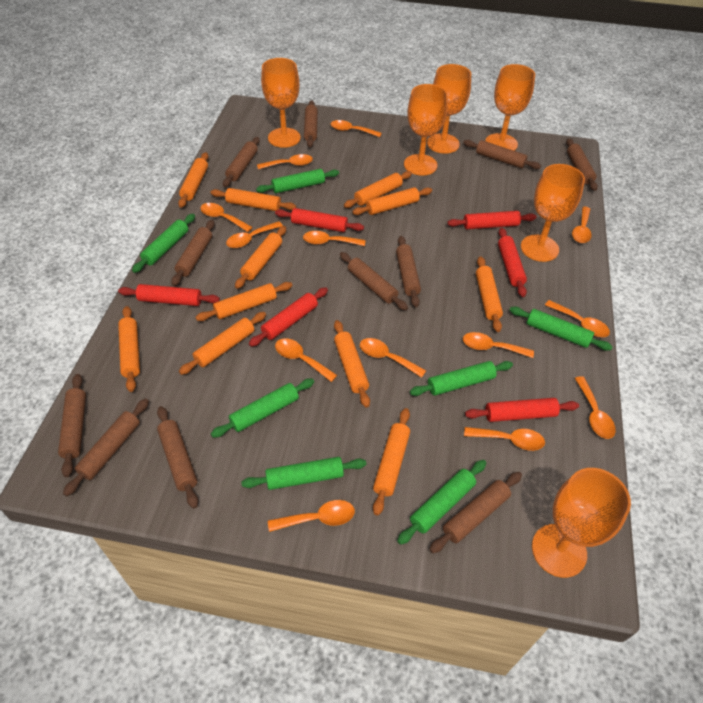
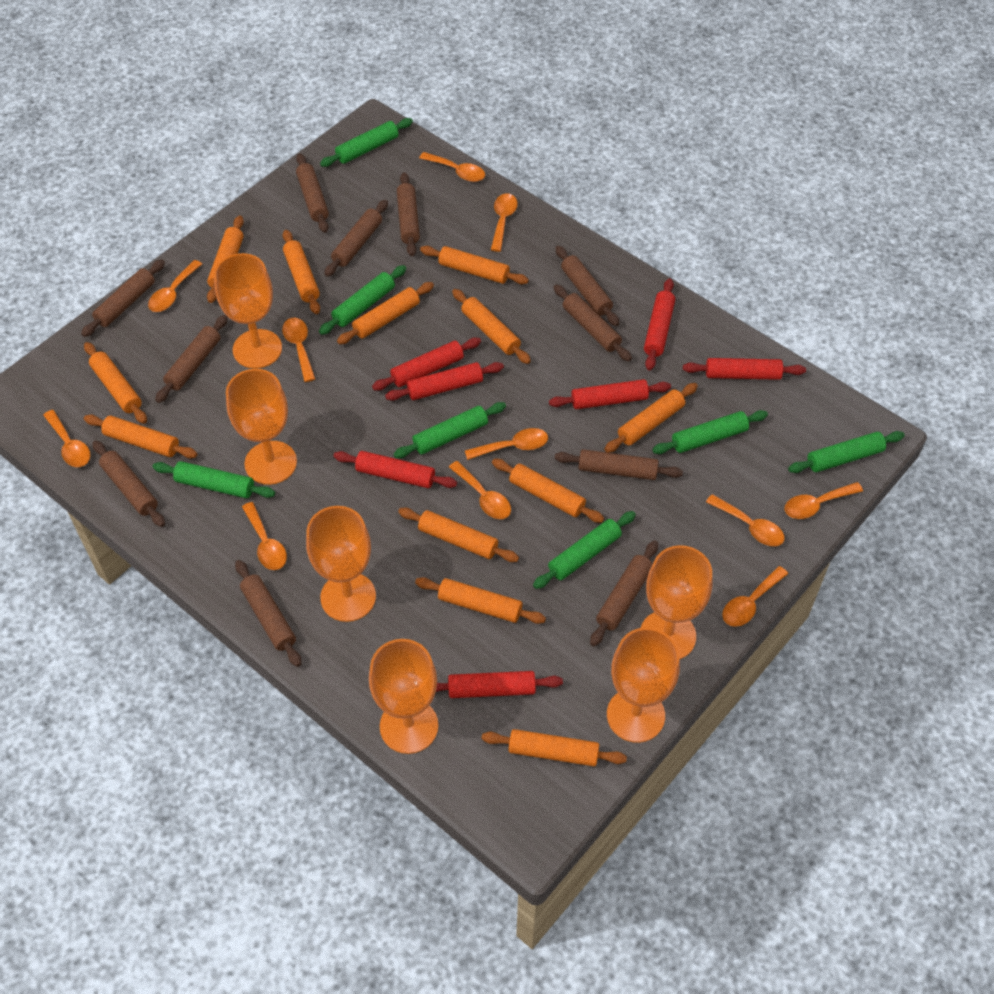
orange rolling pin: [118,306,140,392] [178,152,208,208] [179,312,266,375] [196,282,293,321] [211,188,296,211] [235,226,286,289] [334,320,370,408] [344,171,412,208] [352,187,432,215] [373,408,410,515] [476,256,503,332] = 11 -> [84,342,147,424] [84,415,197,458] [207,216,244,303] [283,230,320,314] [337,282,434,344] [398,507,519,562] [415,577,546,624] [420,246,529,284] [452,289,531,364] [482,729,627,766] [492,459,604,523] [604,383,698,453] = 12
orange spoon: [200,203,253,232] [226,221,283,248] [257,154,313,169] [268,500,355,532] [275,338,337,382] [303,231,365,246] [330,120,382,137] [360,338,426,378] [463,332,534,358] [464,427,545,451] [545,300,610,337] [572,207,592,243] [575,376,616,439] = 13 -> [43,410,91,467] [148,260,202,312] [242,502,287,570] [282,318,315,382] [419,152,485,182] [449,461,511,519] [465,428,548,460] [491,193,518,252] [706,494,785,546] [722,566,788,627] [785,482,863,519] = 11
red rolling pin: [118,284,220,306] [249,287,328,347] [275,208,364,232] [447,211,536,229] [465,398,579,422] [498,228,527,297] = 6 -> [334,451,457,488] [372,338,481,391] [385,362,504,401] [436,671,563,698] [549,379,671,409] [644,278,675,370] [683,358,806,380] = 7

